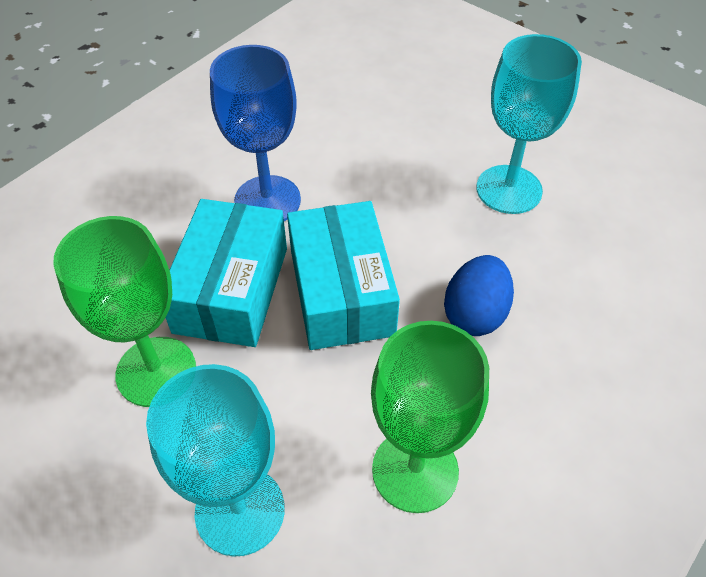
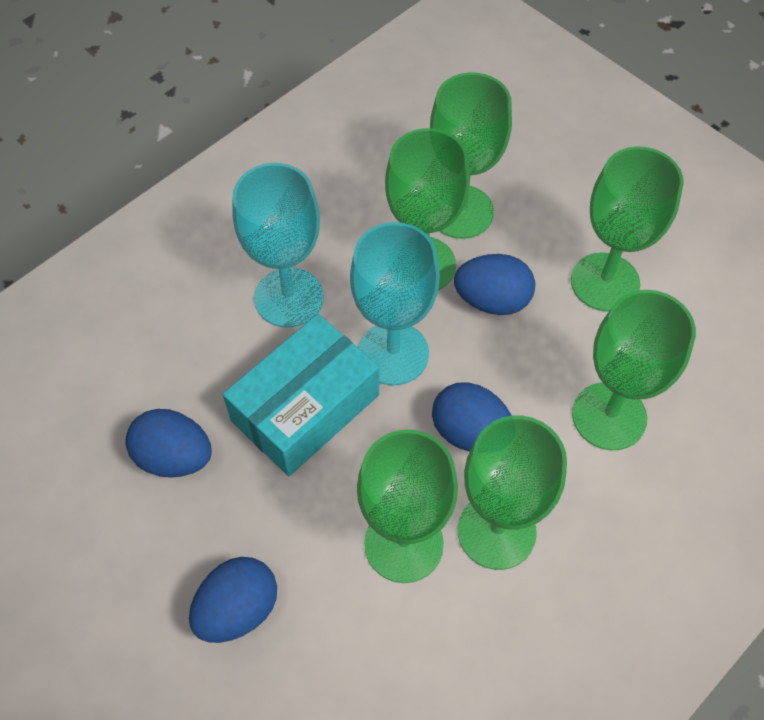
blue egg: [444,255,514,336] = 1 -> [125,409,212,478] [189,557,277,643] [432,382,512,452] [454,254,535,315] = 4
blue goblet: [210,45,301,221] = 1 -> none = 0
green goblet: [53,216,196,407] [371,321,489,513] = 2 -> [357,429,458,583] [385,128,470,290] [430,72,512,239] [458,415,567,570] [571,146,684,312] [572,290,696,450] = 6
turquoise box: [165,199,287,347] [287,201,400,350] = 2 -> [223,314,379,476] = 1

